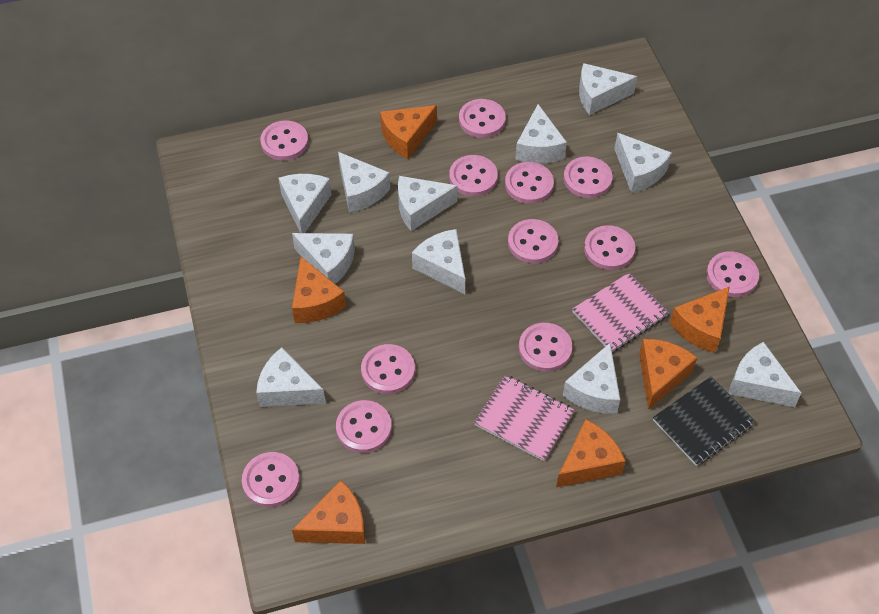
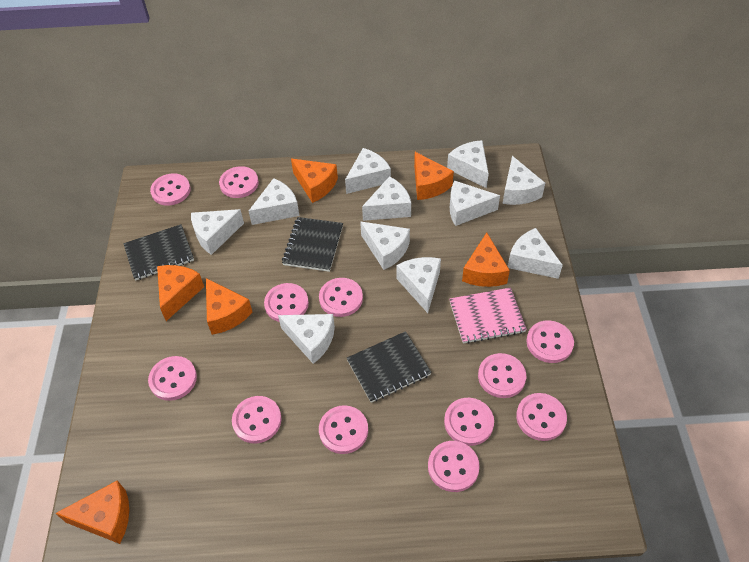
black notebook: [653,376,756,466] = 1 -> [123,224,194,280] [282,217,343,272] [347,331,432,403] = 3
pink notebook: [474,375,575,461] [572,273,669,352] = 2 -> [449,288,527,344] = 1

